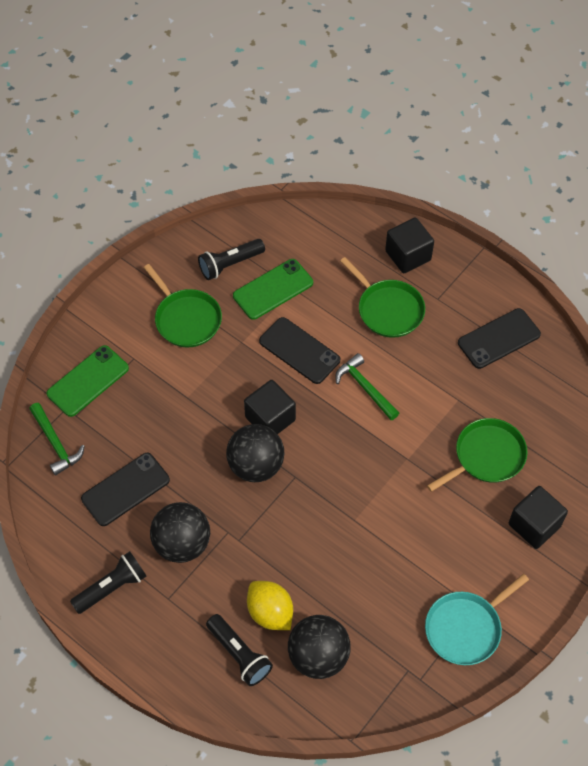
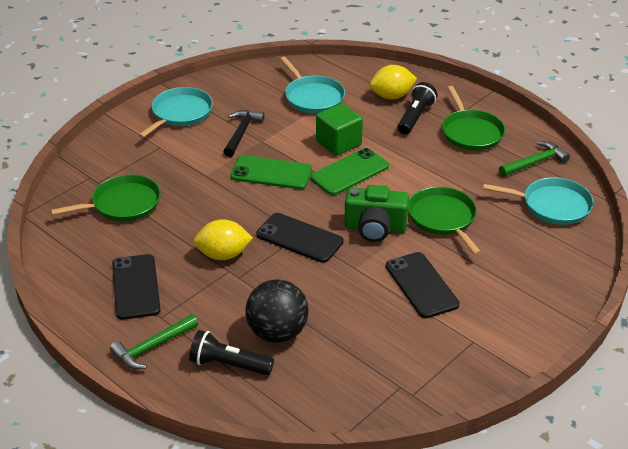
black ball: [150,502,210,563] [226,424,285,482] [288,615,351,679] = 3 -> [245,279,309,343] = 1
black cube: [244,380,296,434] [385,217,434,273] [509,486,568,549] = 3 -> none = 0
black flashlight: [70,551,146,614] [198,239,265,280] [206,614,273,686] = 3 -> [189,330,274,375] [397,82,437,134] = 2
black hammer: none = 0 -> [223,110,265,157] = 1
green camera: none = 0 -> [344,185,409,242] = 1
green cube: none = 0 -> [316,103,363,156] = 1
turquoise pan: [425,574,529,665] = 1 -> [138,87,213,138] [280,57,345,114] [483,177,594,225] = 3
yellow lemon: [247,581,293,630] = 1 -> [193,219,253,260] [370,65,417,99] = 2

